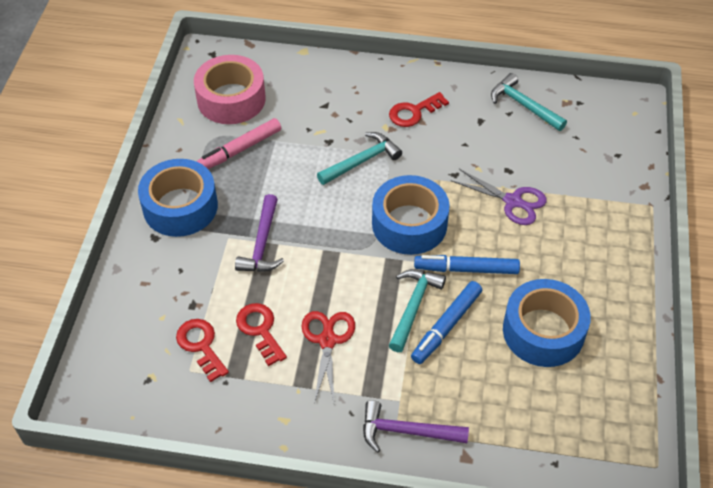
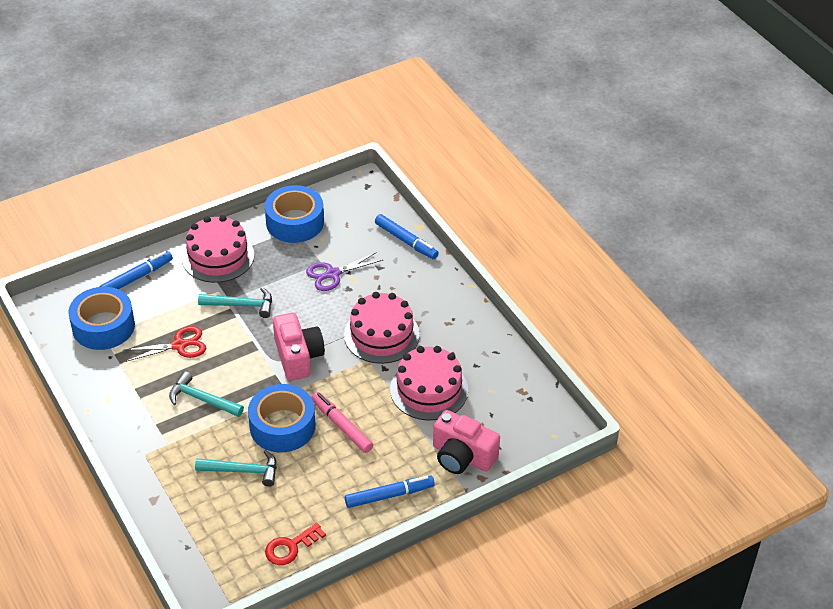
blue marker: [411,281,482,364] [414,255,520,274] = 2 -> [100,251,173,289] [345,475,435,508] [375,214,438,259] = 3
pink cake: none = 0 -> [182,215,254,283] [344,292,420,364] [390,346,468,420] = 3
pink camera: none = 0 -> [273,313,325,381] [433,410,500,474] = 2
pink tape: [194,55,266,124] = 1 -> none = 0
purple hammer: [235,194,284,272] [363,400,469,452] = 2 -> none = 0
red key: [176,319,229,382] [236,303,287,366] [389,92,449,127] = 3 -> [265,523,326,565] = 1

